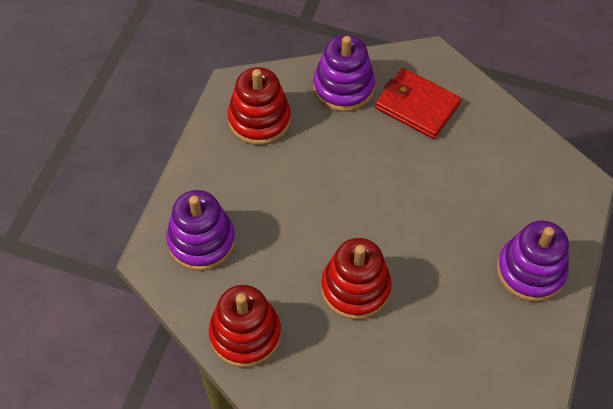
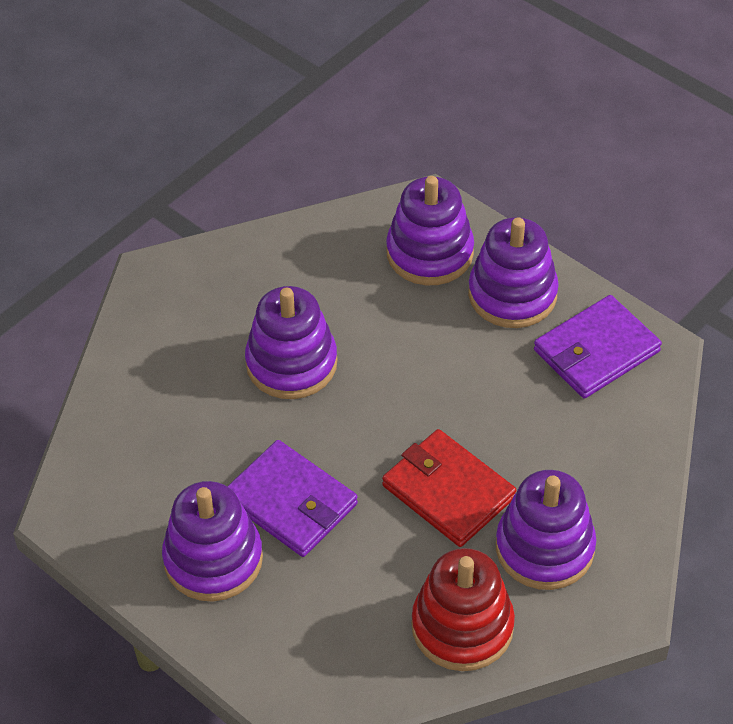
purple stacking toy: [166,190,235,271] [313,35,375,112] [497,220,569,302] = 3 -> [162,481,263,602] [245,286,337,399] [386,176,474,285] [468,217,559,328] [496,470,596,590] = 5
purple wallet: none = 0 -> [227,440,358,557] [534,295,662,399] = 2
red stacking toy: [209,285,281,368] [228,67,291,145] [321,238,392,320] = 3 -> [412,548,515,671] = 1

